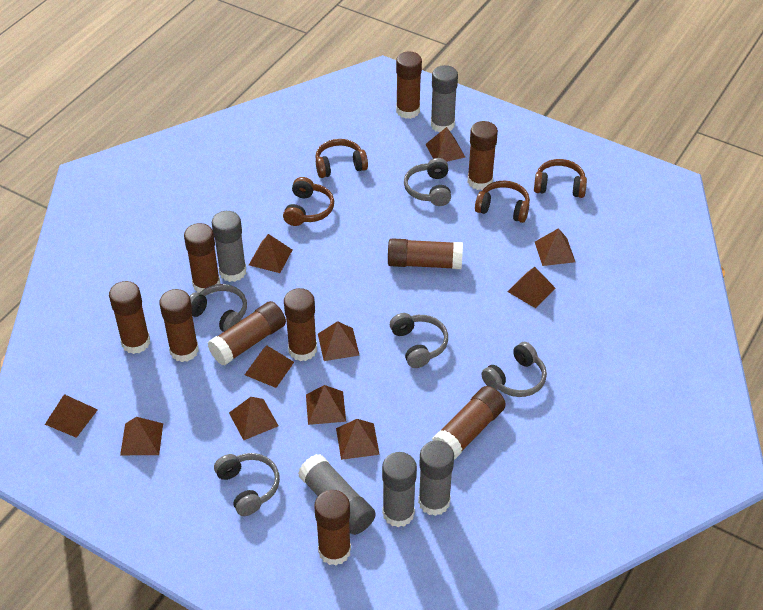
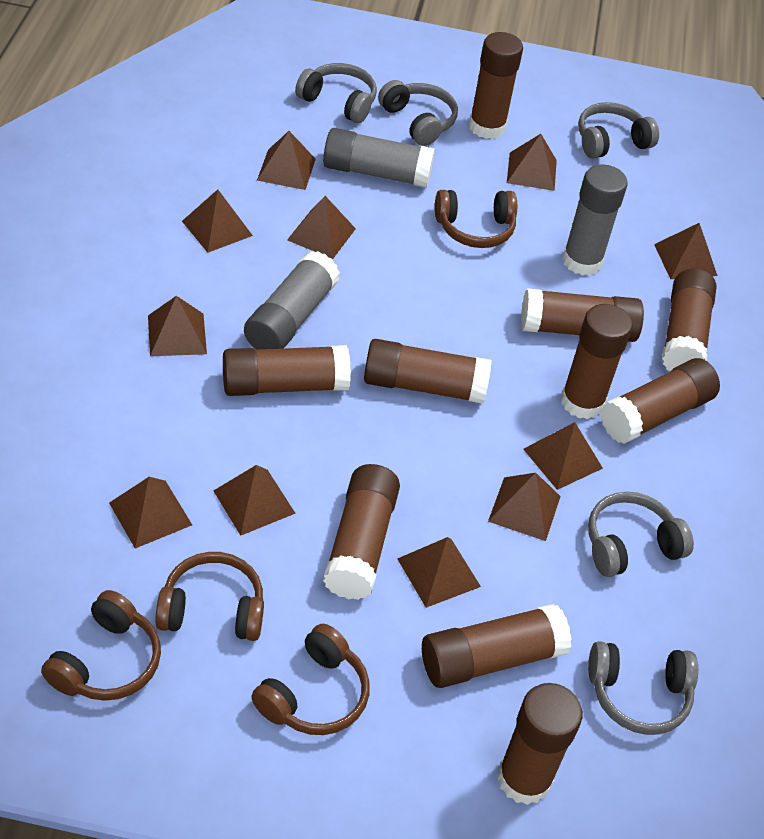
grey glue stick: [212,211,246,282] [298,454,376,535] [382,452,417,527] [418,440,454,516] [431,65,458,133] = 5 -> [244,251,340,349] [323,128,435,188] [562,164,628,275] = 3

